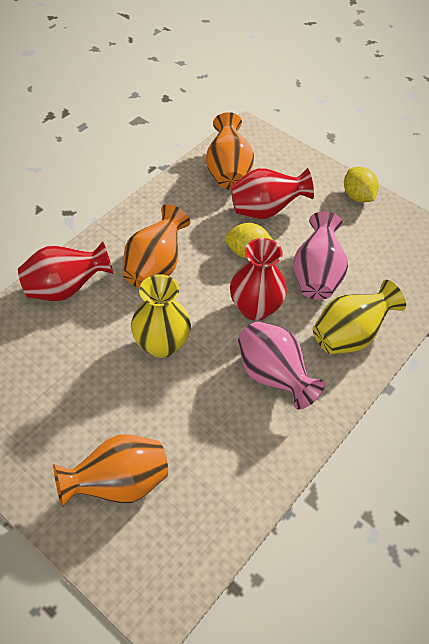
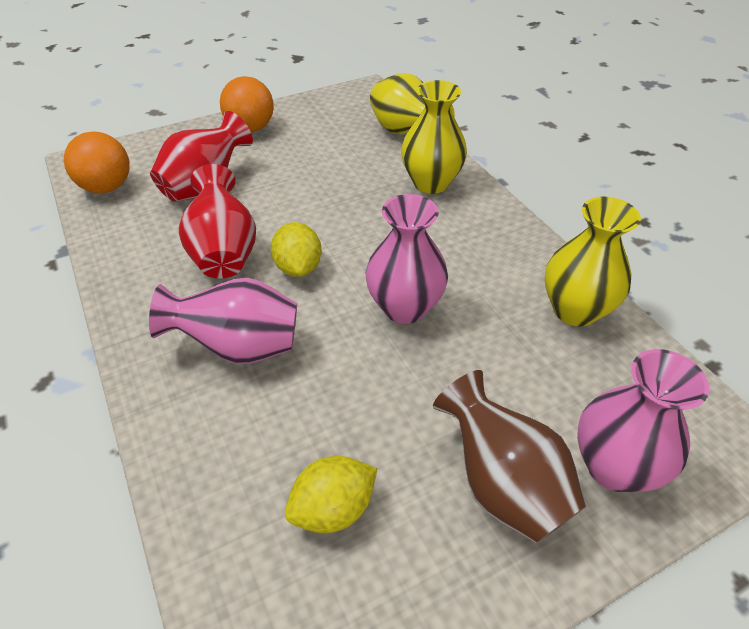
brown vase: none = 0 -> [433,370,586,543] = 1
orange ball: none = 0 -> [64,132,130,193] [220,76,274,132] = 2
orange vase: [53,434,168,508] [122,204,190,288] [206,112,254,190] = 3 -> none = 0
pink vase: [238,321,325,410] [293,211,348,300] = 2 -> [149,278,297,364] [366,194,448,324] [577,349,709,492] = 3
red vase: [18,241,113,301] [230,168,314,219] [230,238,287,321] = 3 -> [150,111,253,202] [179,164,256,278] = 2
yellow vase: [131,274,191,358] [313,280,406,354] = 2 -> [370,73,454,134] [401,80,467,194] [544,197,641,327] = 3

